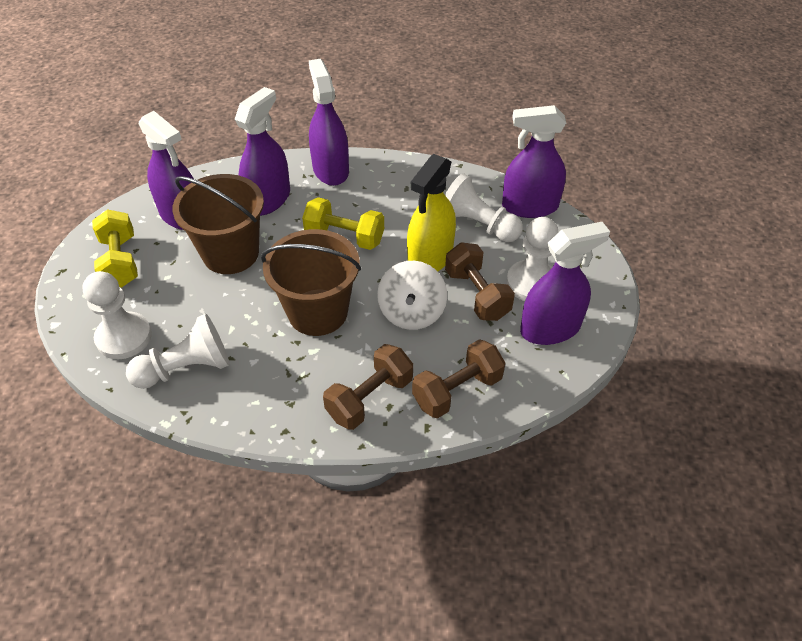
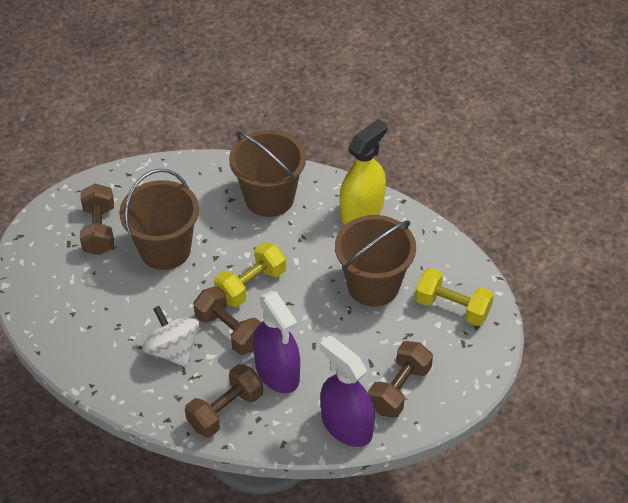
brown bucket: [172,174,264,274] [261,229,361,336] = 2 -> [119,169,199,270] [229,130,306,217] [335,215,416,306] = 3
brown dumbbell: [323,344,413,430] [412,339,505,418] [445,242,515,321] = 3 -> [80,183,114,255] [185,364,263,438] [193,286,261,355] [368,341,433,418] = 4
purple spray bottle: [139,111,194,230] [234,87,290,216] [309,59,349,186] [502,105,566,218] [520,222,610,345] = 5 -> [253,291,300,393] [320,335,375,447] = 2
white pawn: [82,271,152,359] [126,314,230,389] [445,173,523,242] [506,217,559,301] = 4 -> none = 0

